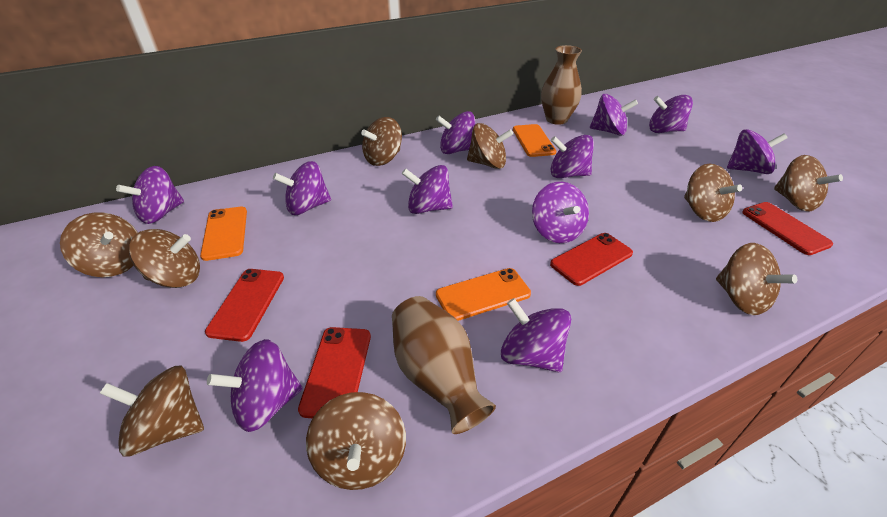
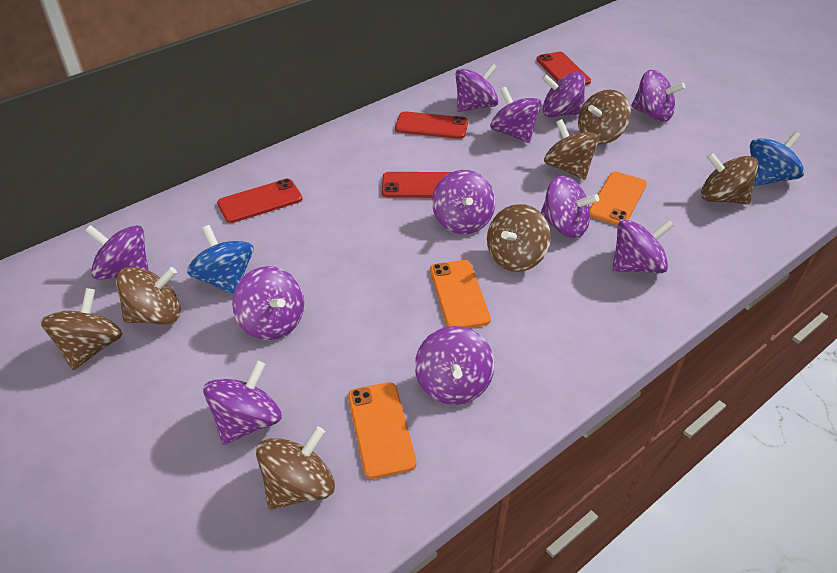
blue spinning top: none = 0 -> [187,225,254,295] [750,131,804,186] = 2
brown spinning top: [60,212,138,277] [100,366,204,456] [129,229,200,288] [306,392,406,490] [361,117,402,166] [467,123,513,169] [684,164,742,222] [716,243,797,315] [774,155,843,212] = 9 -> [41,288,122,370] [116,267,181,325] [256,426,335,510] [487,204,551,272] [544,119,600,180] [578,90,631,145] [701,152,758,205] = 7
brown vase: [392,296,496,434] [541,45,582,125] = 2 -> none = 0

